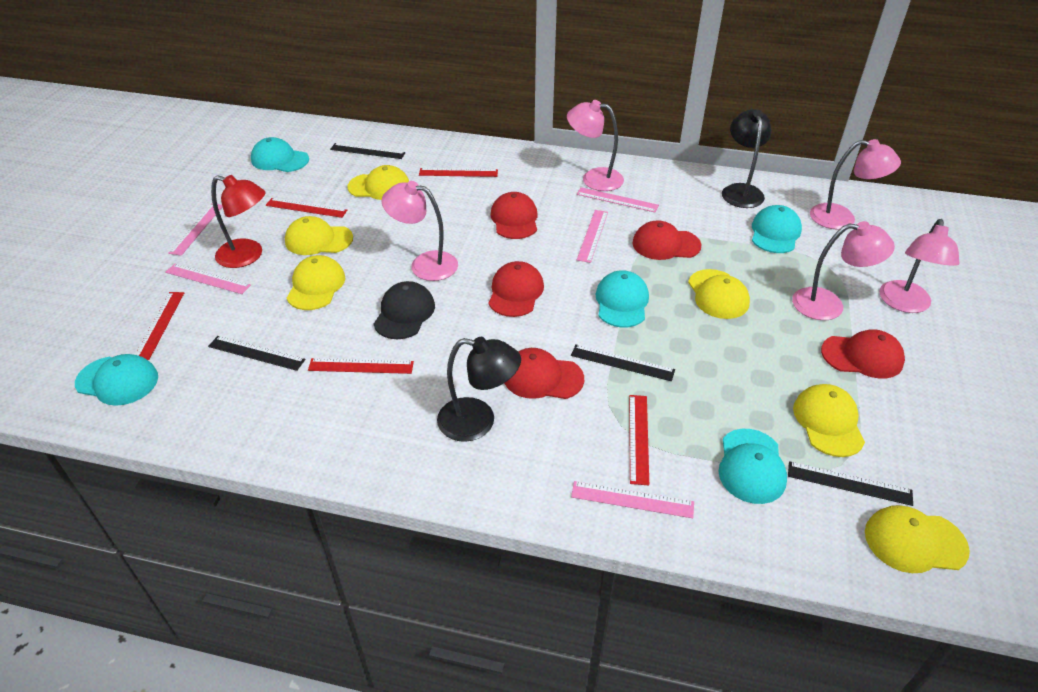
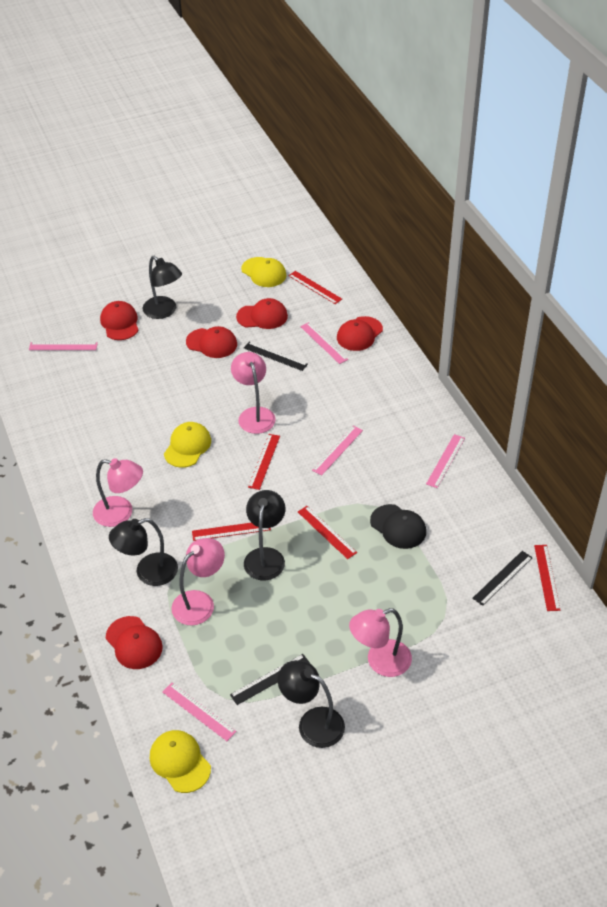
black lamp: [437,337,521,442] [722,109,771,208] = 2 -> [109,518,178,586] [143,256,182,319] [244,490,285,580] [278,660,345,748] = 4
black ruler: [208,336,306,371] [330,143,406,159] [571,344,675,381] [788,461,913,506] = 4 -> [230,654,310,705] [244,342,308,371] [472,551,533,606] = 3
pink lamp: [382,181,458,281] [567,100,624,191] [792,221,895,320] [810,139,901,230] [879,219,959,313] = 5 -> [93,458,143,527] [171,538,225,625] [231,352,276,434] [349,608,412,677] = 4
red lamp: [211,175,266,268] = 1 -> none = 0
turquoise cap: [75,354,158,406] [251,137,309,172] [595,270,649,327] [719,429,787,504] [752,205,802,253] = 5 -> none = 0
yellow cap: [285,216,353,255] [287,255,345,310] [347,165,409,200] [688,269,750,319] [793,384,865,457] [865,505,970,573] = 6 -> [150,730,211,793] [164,422,211,468] [241,257,287,287] = 3

